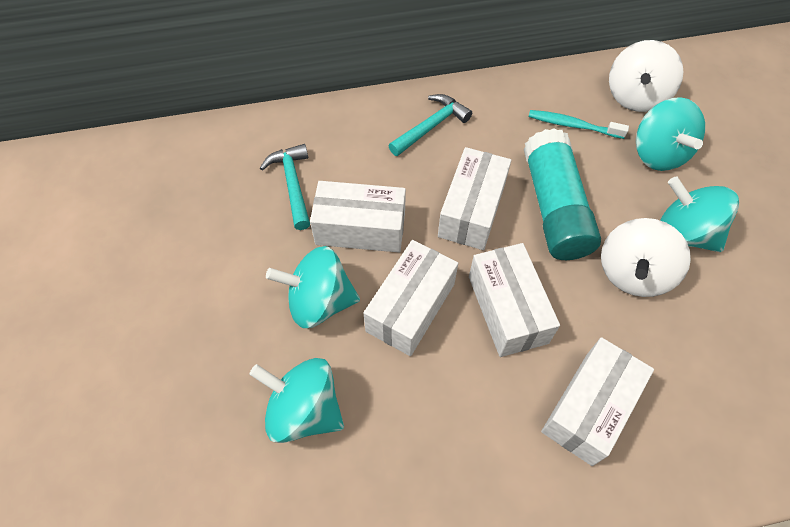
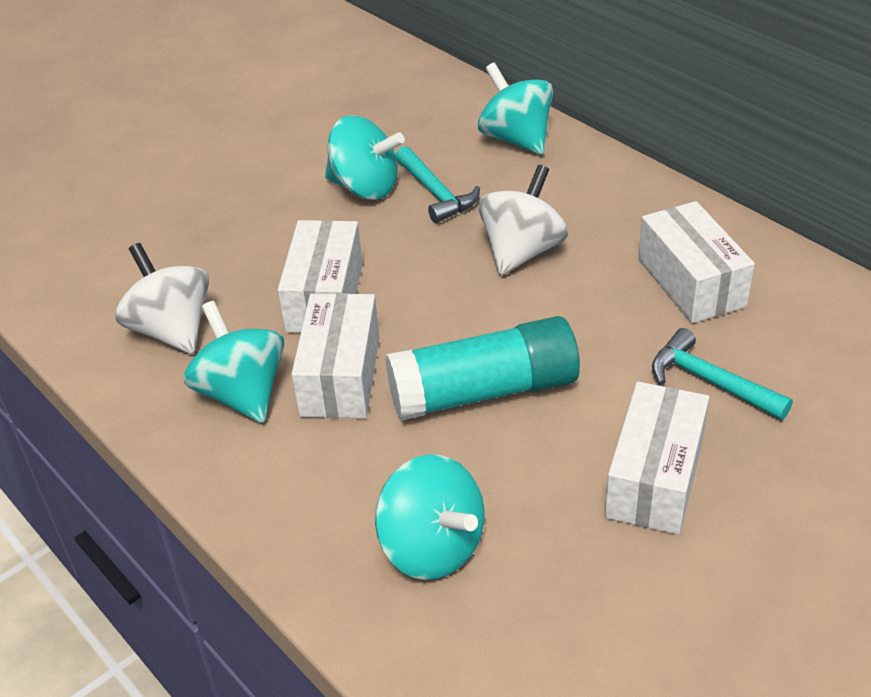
turquoise toothbrush: [528,110,629,139] = 1 -> none = 0
white box: [310,181,406,252] [363,240,458,356] [438,147,511,250] [469,243,560,357] [541,337,654,466] = 5 -> [278,220,363,333] [291,293,380,418] [605,382,710,535] [638,201,755,323] = 4

